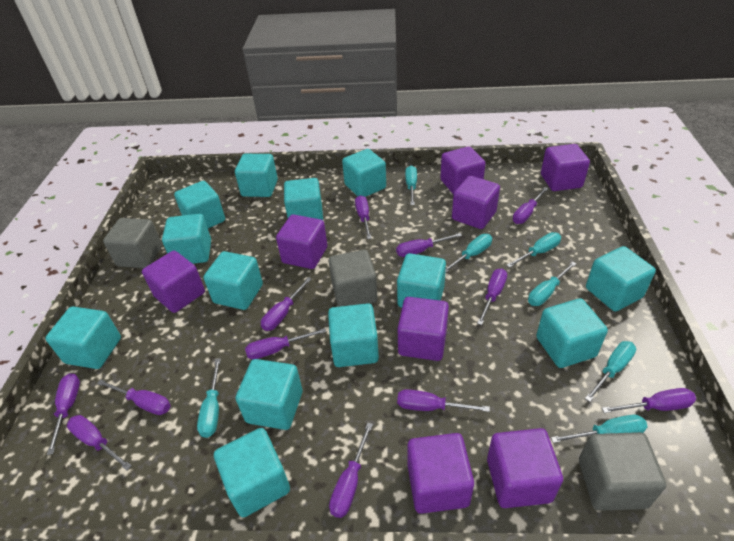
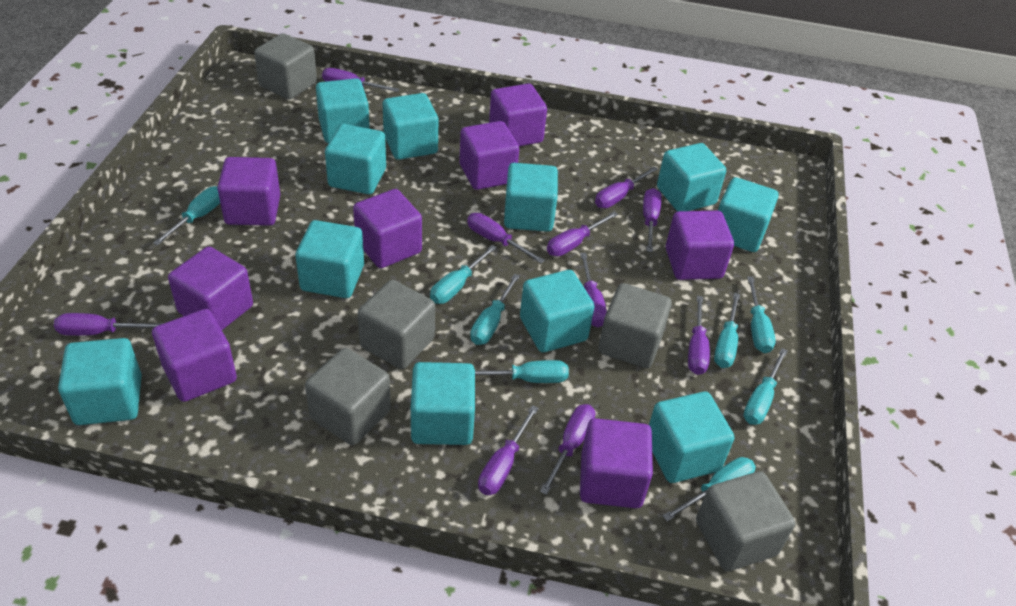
grey cube: [103,218,162,268] [329,250,378,307] [579,432,666,511] = 3 -> [254,33,317,99] [305,348,391,445] [358,280,435,369] [598,283,672,368] [696,471,795,571] = 5
purple screwdriver: [47,373,80,455] [67,415,132,471] [97,379,171,415] [245,328,326,359] [261,277,312,331] [329,423,373,518] [355,195,372,239] [396,233,462,257] [397,389,490,412] [477,268,507,325] [513,187,549,224] [602,388,696,413] = 12 -> [54,313,164,336] [322,68,399,92] [467,213,545,264] [478,405,539,495] [540,404,595,495] [547,211,618,256] [580,253,607,327] [595,166,658,208] [643,188,661,252] [688,296,710,375] = 10
turquoise cube: [45,307,121,369] [162,214,211,264] [174,181,225,228] [204,251,263,310] [214,428,290,517] [235,154,278,197] [236,359,302,430] [284,178,323,220] [328,303,379,367] [342,149,386,197] [397,253,446,308] [536,298,608,368] [586,246,656,311] = 13 -> [58,338,142,425] [295,220,364,298] [316,78,370,143] [325,124,386,194] [383,93,438,160] [411,362,475,445] [504,163,558,232] [520,270,594,352] [649,392,734,483] [657,143,726,212] [718,177,779,252] = 11
turquoise screwdriver: [197,358,221,438] [405,166,417,205] [445,234,492,273] [506,232,561,268] [528,262,577,306] [551,415,648,443] [585,341,636,402] = 7 -> [153,186,220,246] [430,245,497,304] [470,274,520,345] [475,360,569,383] [663,457,756,522] [714,293,740,368] [743,348,788,425] [747,276,776,353] = 8

